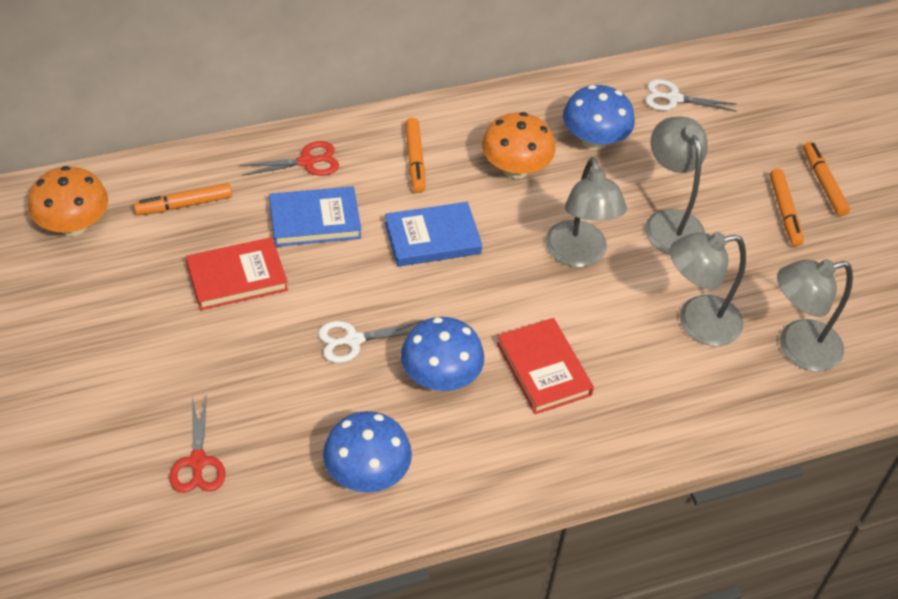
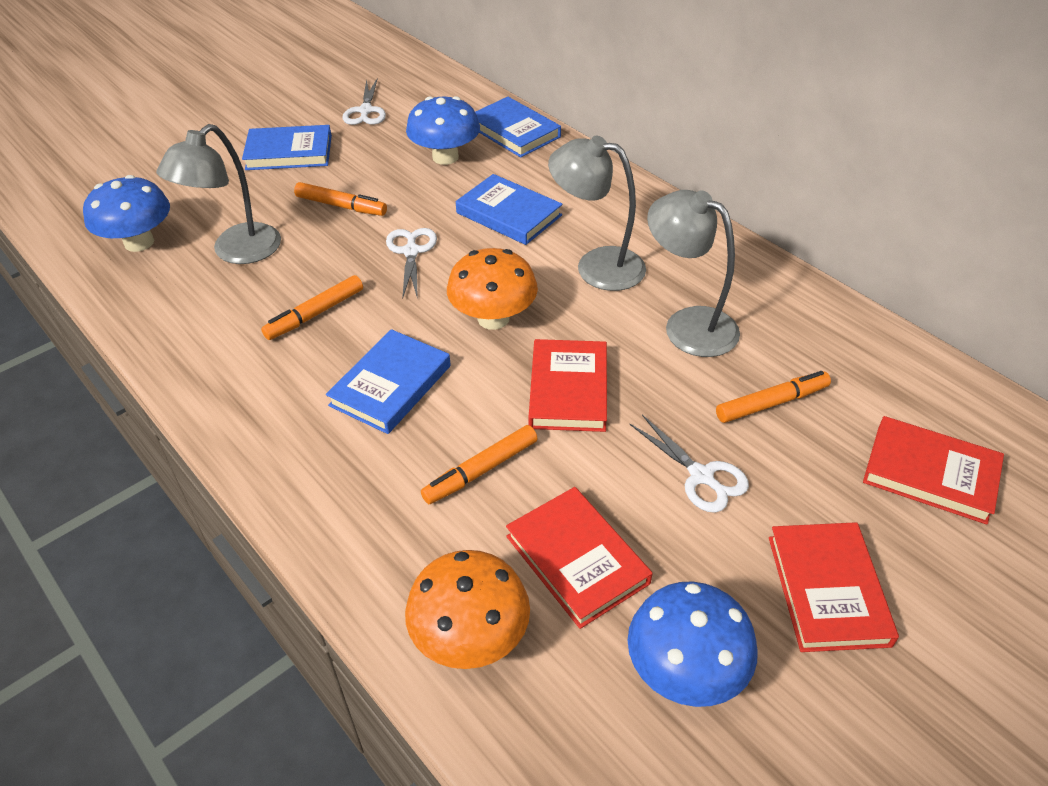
blue book: [269,186,361,247] [385,202,482,267] = 2 -> [242,125,332,170] [326,329,451,434] [456,174,563,245] [475,97,561,158] = 4
grey lamp: [545,157,627,267] [645,117,708,254] [670,232,746,346] [777,259,853,372] = 4 -> [156,124,281,264] [548,136,646,291] [647,190,740,357] = 3
red book: [186,237,288,310] [496,318,594,414] = 2 -> [506,487,653,629] [529,339,607,432] [769,522,899,652] [863,416,1004,525] = 4
red scissors: [169,395,226,493] [239,141,339,176] = 2 -> none = 0
white scissors: [318,321,422,363] [645,79,737,112] = 2 -> [343,78,386,125] [386,228,437,299] [630,415,749,513] = 3

